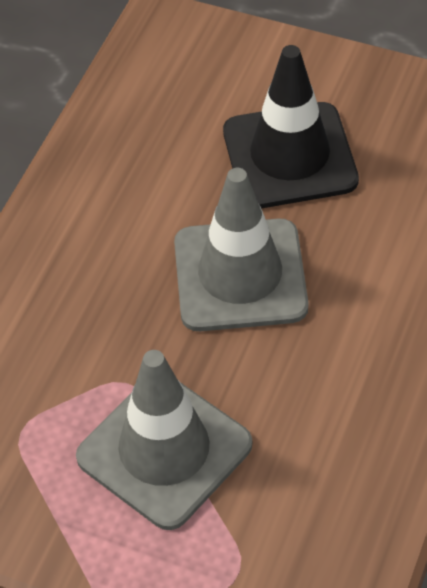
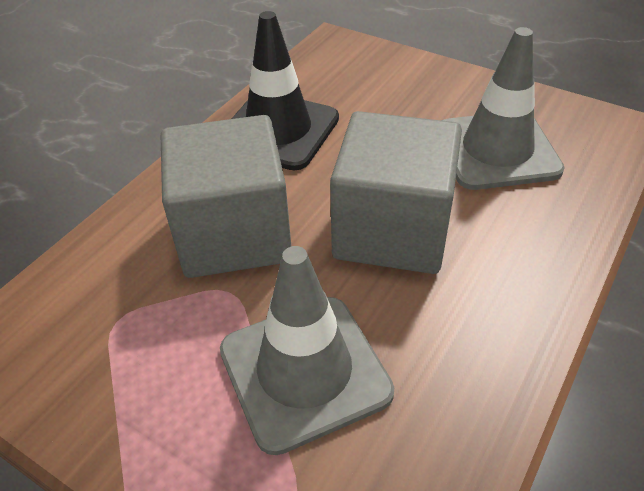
grey cube: none = 0 -> [161,115,291,278] [330,111,462,274] = 2

